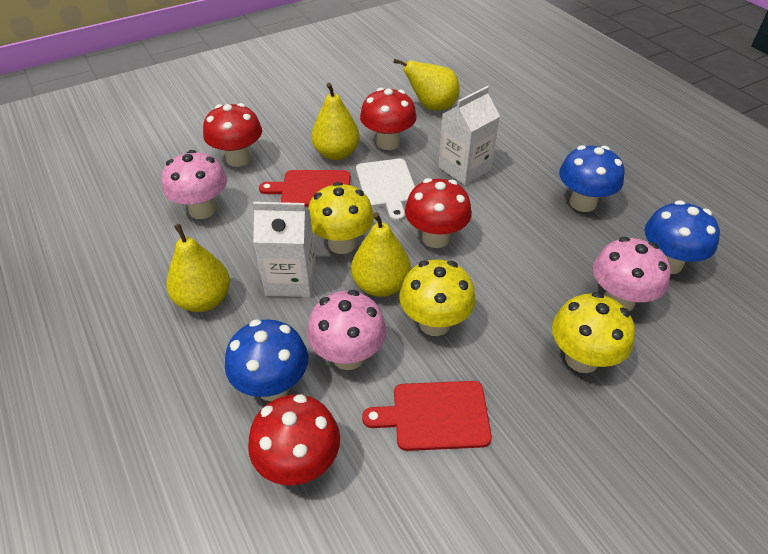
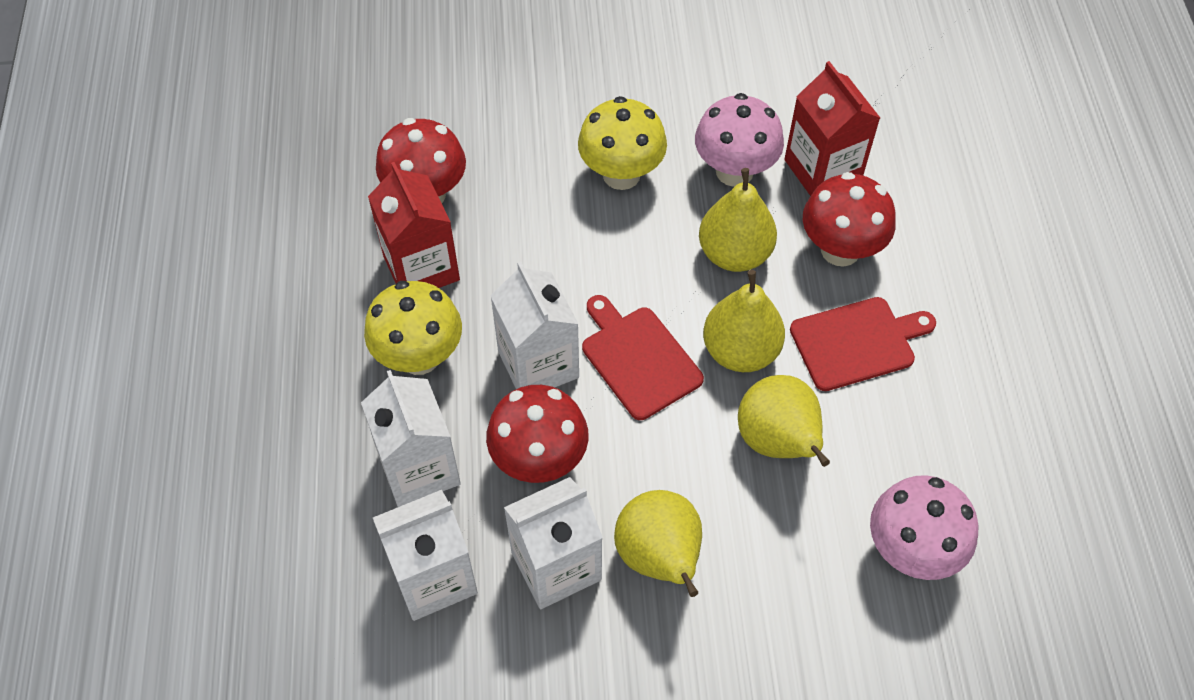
blue mushroom: [225,319,308,401] [559,145,625,212] [645,200,720,274] = 3 -> none = 0
pink mushroom: [162,150,227,219] [307,290,387,370] [593,237,671,311] = 3 -> [695,93,784,187] [870,475,978,580] = 2
red carton: none = 0 -> [368,162,460,288] [784,61,880,196] = 2
red mushroom: [203,103,262,167] [248,394,340,485] [360,88,417,150] [405,178,472,248] = 4 -> [376,118,466,203] [486,385,589,483] [803,172,896,267] = 3
white carton: [253,202,316,297] [438,86,500,185] = 2 -> [361,370,461,507] [373,490,478,621] [490,261,579,389] [504,477,603,609] = 4
white cutting board: [356,159,415,221] = 1 -> none = 0
yellow mushroom: [308,182,374,254] [399,260,475,336] [552,292,635,373] = 3 -> [364,281,462,375] [578,96,667,190] = 2

